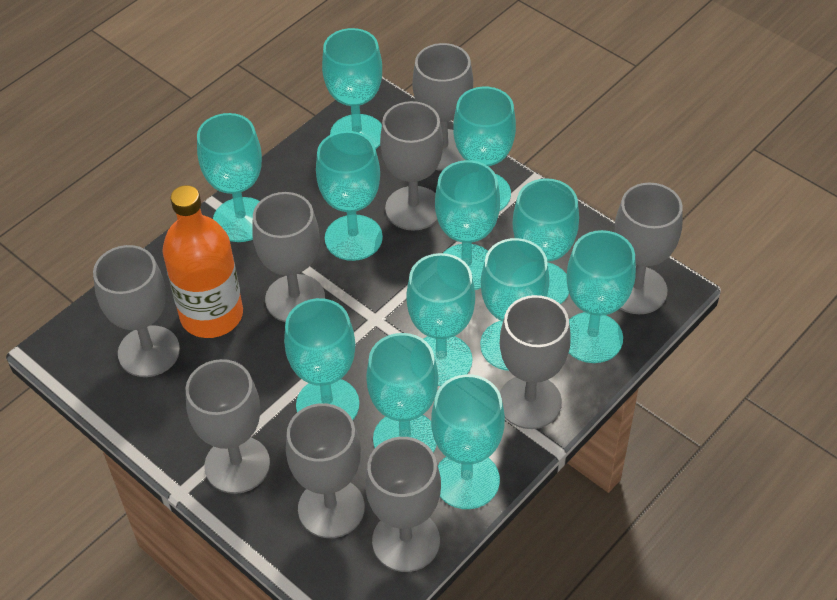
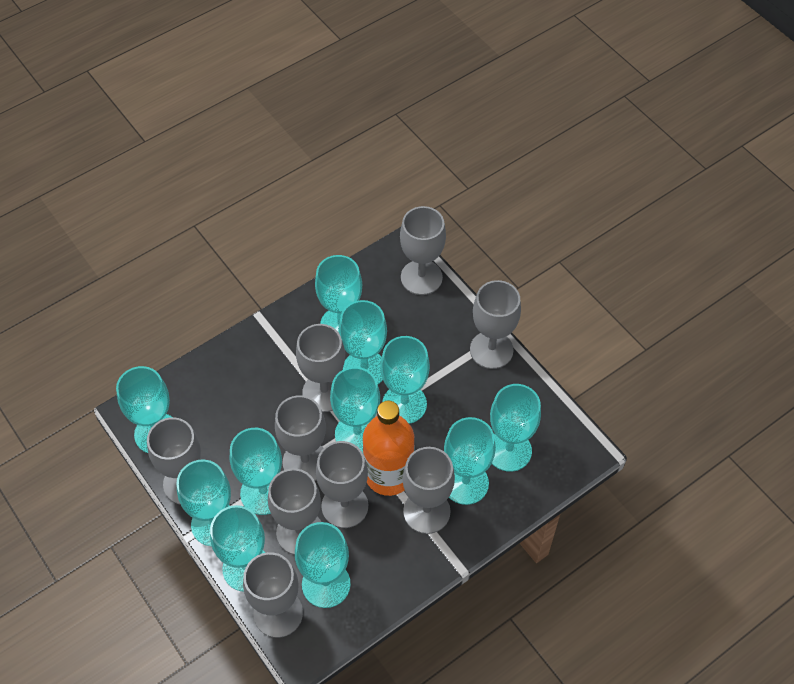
turquoise goblet: [197,113,262,242] [284,298,359,420] [316,131,383,261] [322,28,382,149] [366,333,438,452] [406,253,475,386] [431,374,505,509] [435,160,500,290] [453,87,516,211] [480,238,549,371] [512,178,579,304] [567,230,636,363] = 12 -> [116,366,172,453] [177,460,231,546] [210,505,266,592] [230,428,282,515] [295,522,351,608] [315,255,362,332] [330,367,380,453] [339,300,387,384] [380,336,430,424] [444,417,496,505] [490,384,541,472] = 11

